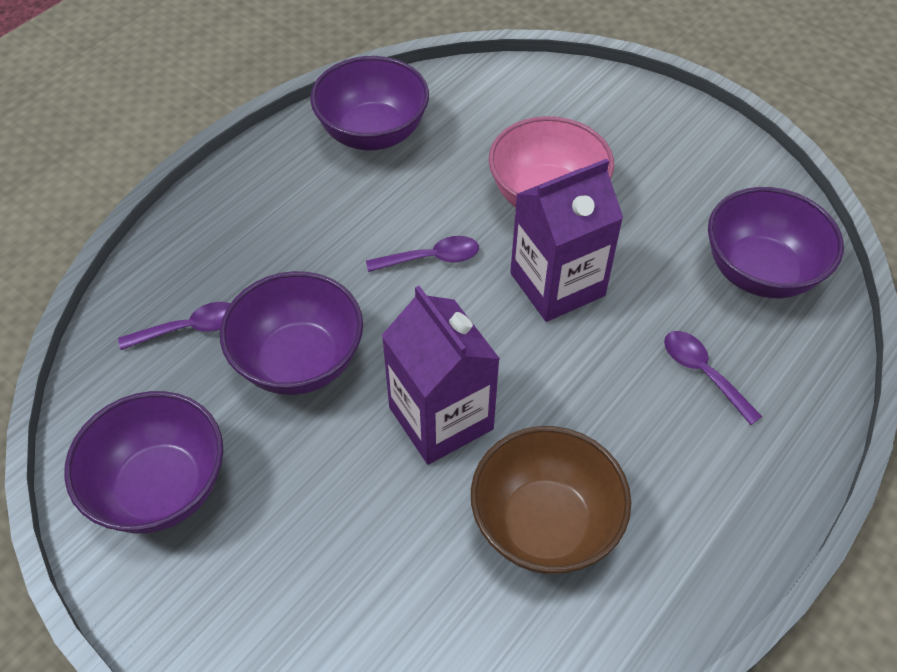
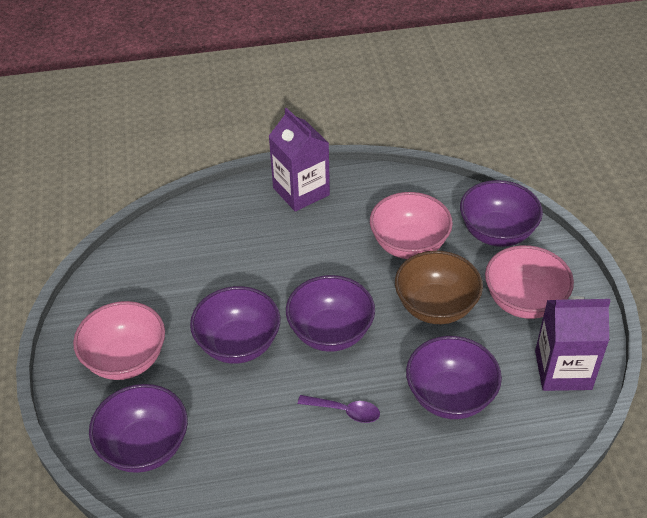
pink bowl: [489,116,614,208] = 1 -> [73,301,165,380] [370,192,453,259] [485,245,574,319] = 3
purple bowl: [64,391,223,533] [220,271,363,395] [310,56,429,150] [708,187,844,298] = 4 -> [89,384,188,473] [190,286,280,364] [286,275,375,352] [406,336,502,419] [460,180,543,247] = 5
purple spoon: [118,302,231,350] [366,236,479,272] [664,331,762,425] = 3 -> [298,395,380,423] = 1

